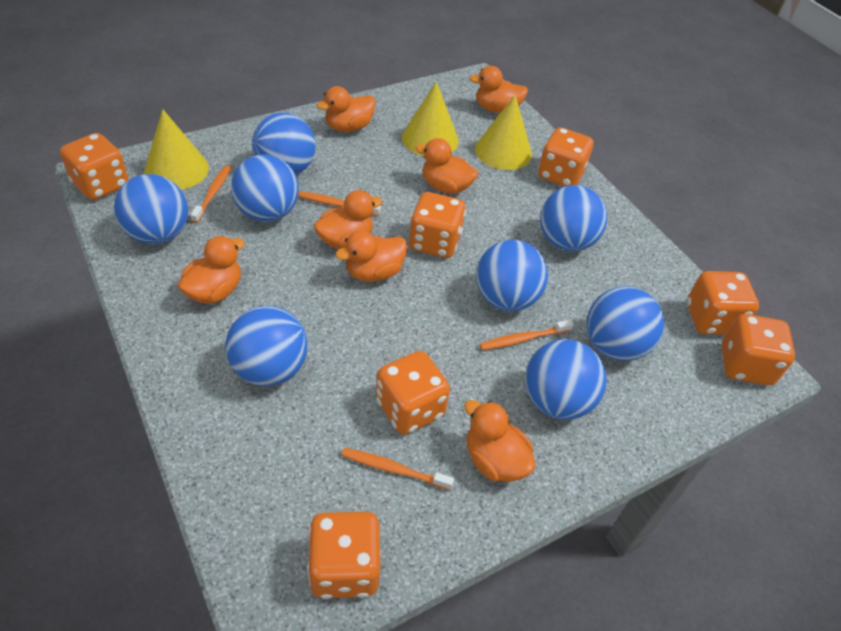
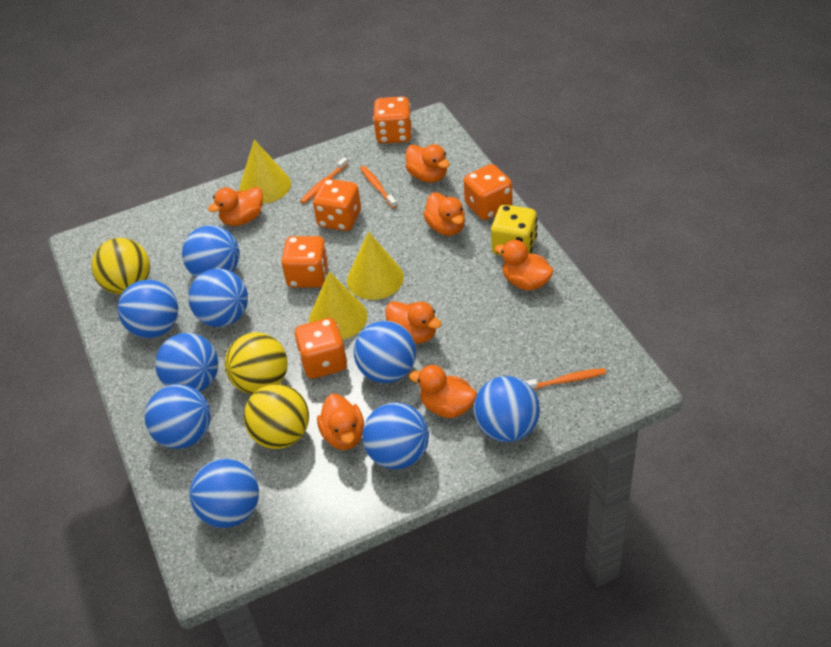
blue ball: [114,174,188,244] [226,306,308,386] [231,154,299,222] [252,113,316,175] [476,240,548,311] [525,339,607,420] [540,185,607,252] [587,286,664,361] = 8 -> [118,280,178,338] [145,384,211,449] [155,333,218,392] [182,225,240,277] [188,268,248,327] [189,459,259,528] [354,321,416,383] [362,403,429,469] [474,376,540,442] = 9
orange dice: [60,133,129,200] [307,512,381,599] [376,351,450,435] [409,192,466,258] [538,127,593,187] [687,271,759,335] [722,314,795,386] = 7 -> [281,236,329,288] [294,318,347,379] [313,179,361,231] [373,96,412,144] [463,164,512,220] = 5
orange toothbrush: [190,165,231,223] [298,191,381,216] [341,448,454,490] [480,319,574,350] = 4 -> [300,157,349,204] [360,166,397,209] [525,368,606,390] = 3
yellow ball: none = 0 -> [91,238,150,295] [225,332,288,394] [244,384,309,449] = 3
yellow dice: none = 0 -> [491,205,538,256] = 1

